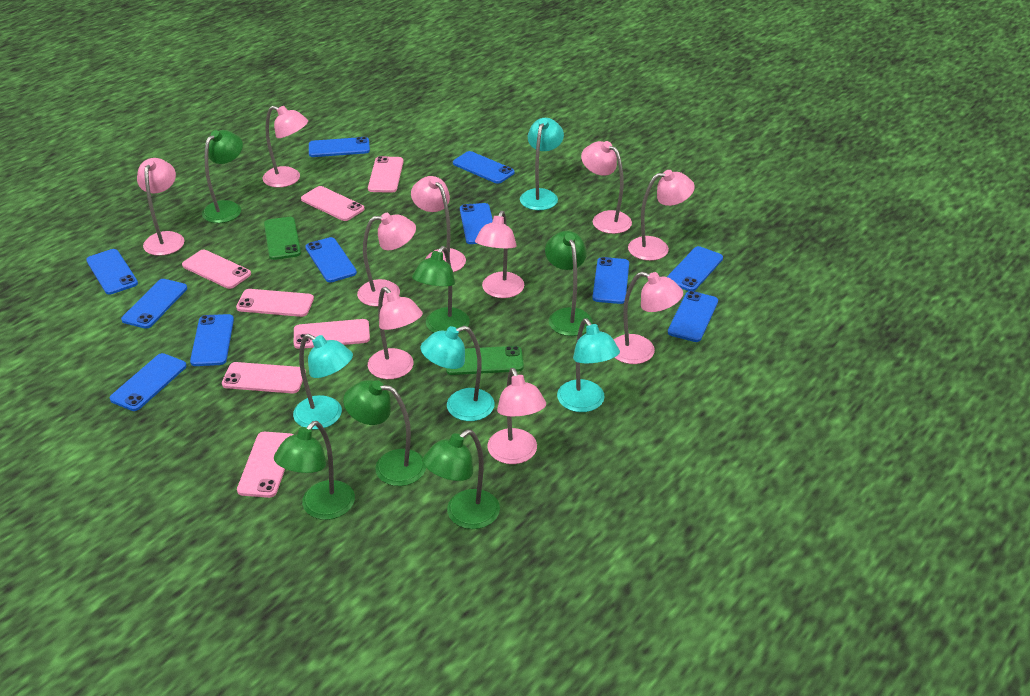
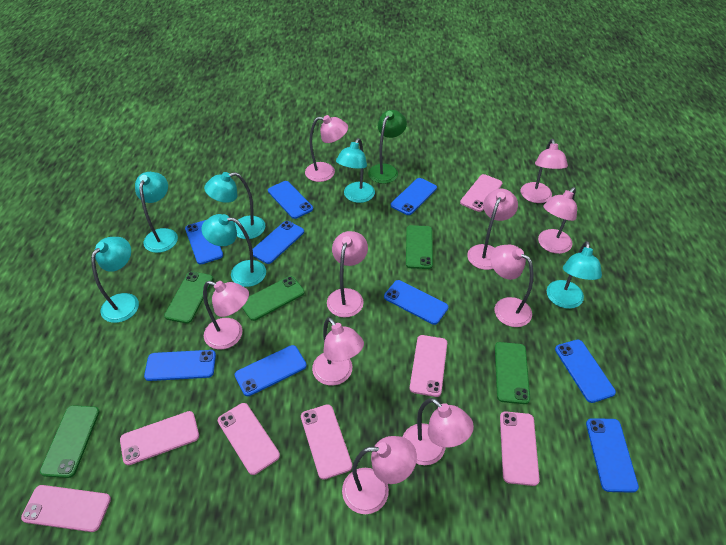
blue phone: [86,249,138,294] [110,353,187,411] [121,279,187,329] [190,314,234,366] [305,237,357,282] [309,137,370,157] [453,151,515,184] [460,203,493,244] [592,257,629,304] [667,246,723,291] [668,291,718,342] = 11 -> [144,350,216,381] [185,220,223,265] [235,345,307,396] [253,221,304,264] [268,181,313,219] [384,280,448,325] [391,178,437,215] [555,340,616,403] [586,418,639,493] = 9
green lamp: [202,130,243,223] [274,421,355,520] [343,380,426,486] [412,246,470,333] [423,430,500,529] [545,231,593,336] = 6 -> [368,110,407,184] = 1
green phone: [264,217,301,260] [446,346,524,375] = 2 -> [40,405,100,478] [164,272,213,324] [242,276,305,321] [406,225,433,269] [495,342,530,404] = 5
turquoise lamp: [293,334,353,430] [420,326,494,421] [520,118,564,210] [557,319,620,412] = 4 -> [91,237,139,323] [135,172,178,253] [201,214,266,287] [204,172,265,239] [336,138,375,203] [547,241,602,309] = 6

